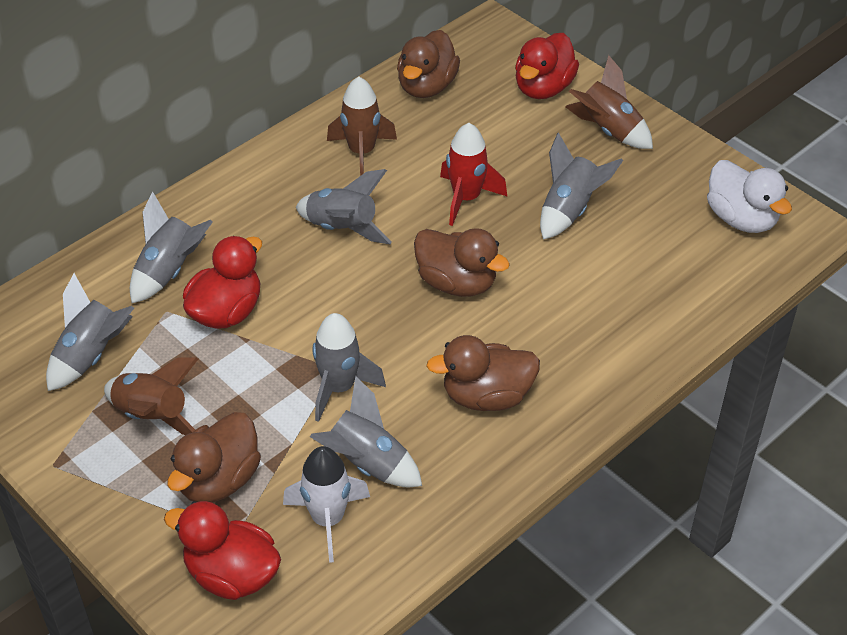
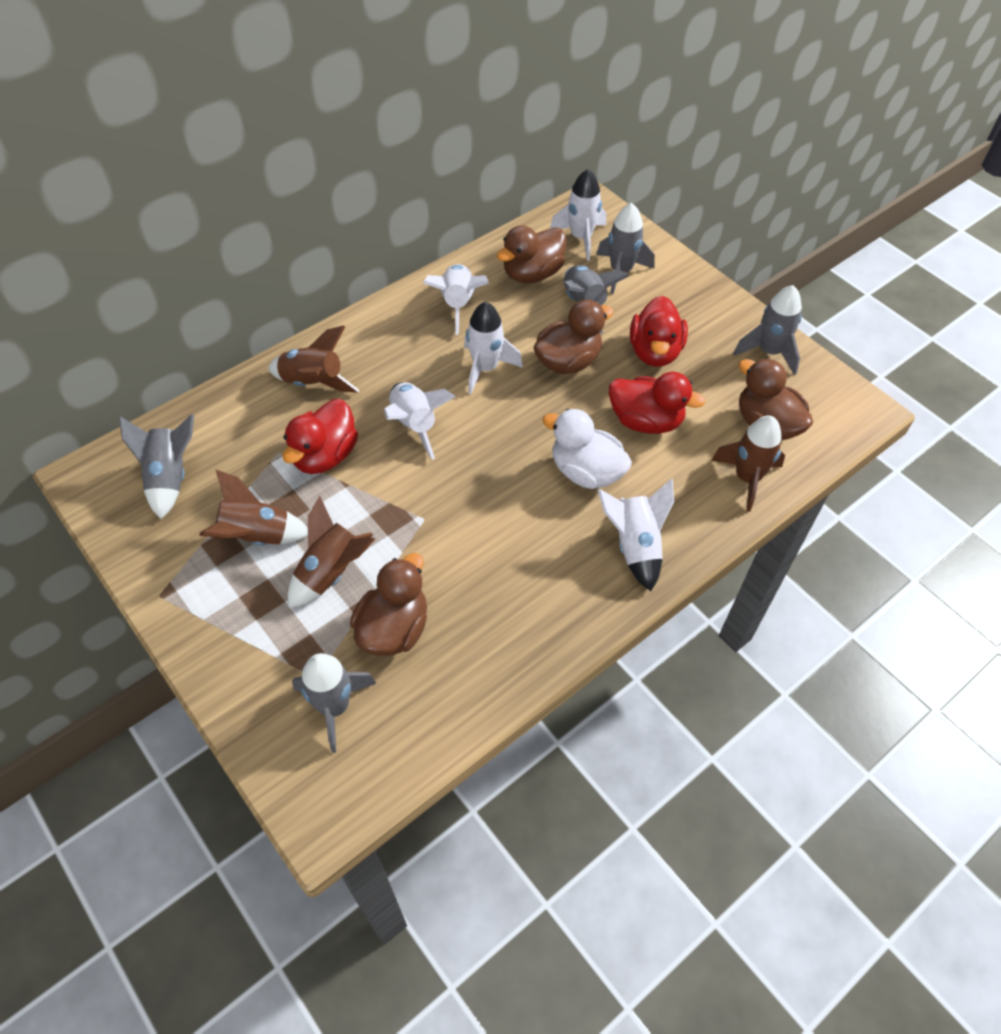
brown rocket: [104,357,198,435] [327,76,397,176] [565,55,653,149] = 3 -> [199,470,308,545] [268,325,359,392] [288,496,375,608] [711,416,785,512] = 4
grey rocket: [46,273,134,391] [130,192,213,303] [296,169,392,244] [310,376,422,487] [312,313,386,422] [540,132,623,240] = 6 -> [119,414,194,519] [292,653,376,753] [563,265,629,334] [597,203,655,294] [733,285,802,375] = 5
red rocket: [440,123,507,226] = 1 -> none = 0
white rocket: [283,446,370,563] = 1 -> [384,382,455,460] [423,264,489,335] [464,302,523,394] [550,169,606,261] [598,479,674,591] = 5

